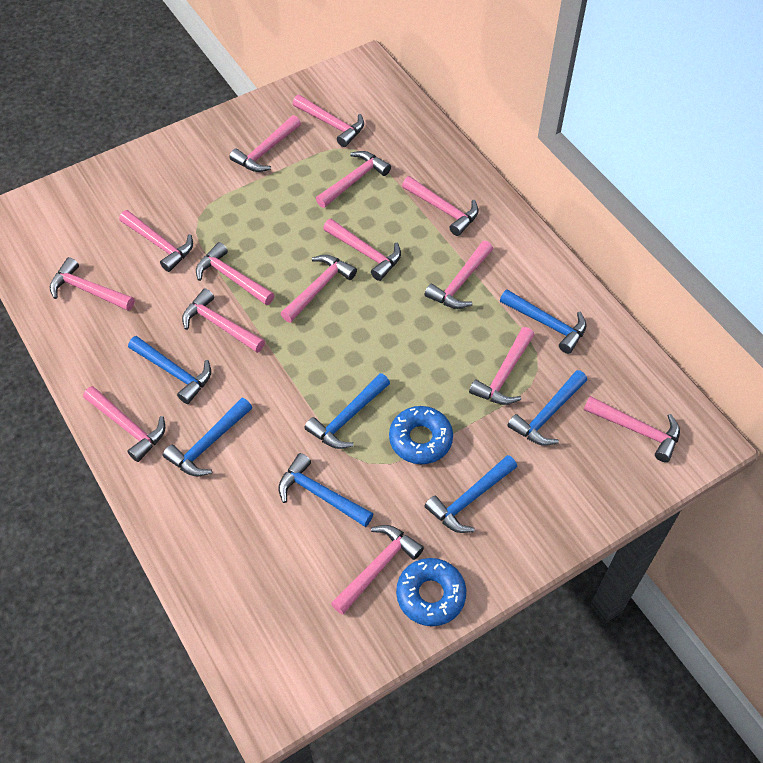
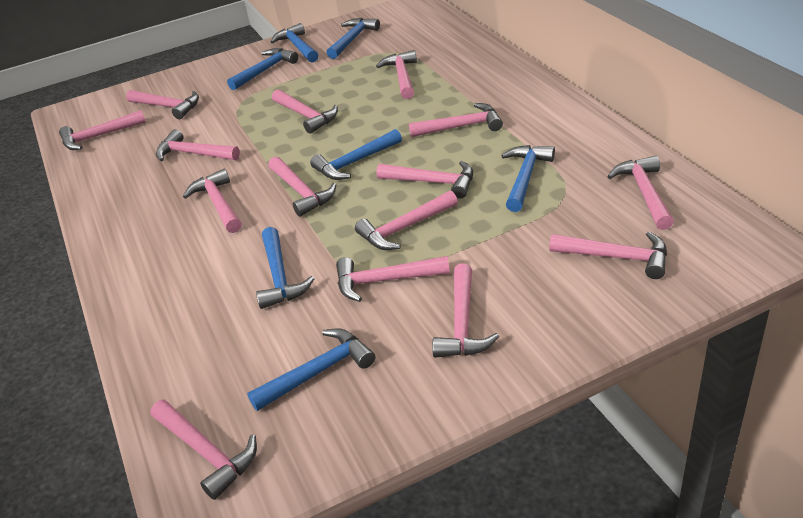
blue donut: [389,406,453,464] [396,558,466,626] = 2 -> none = 0

